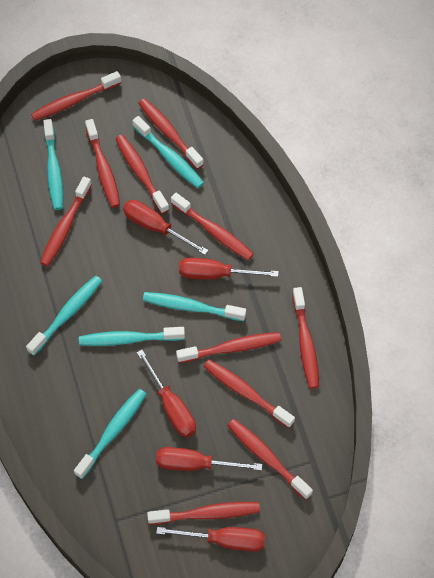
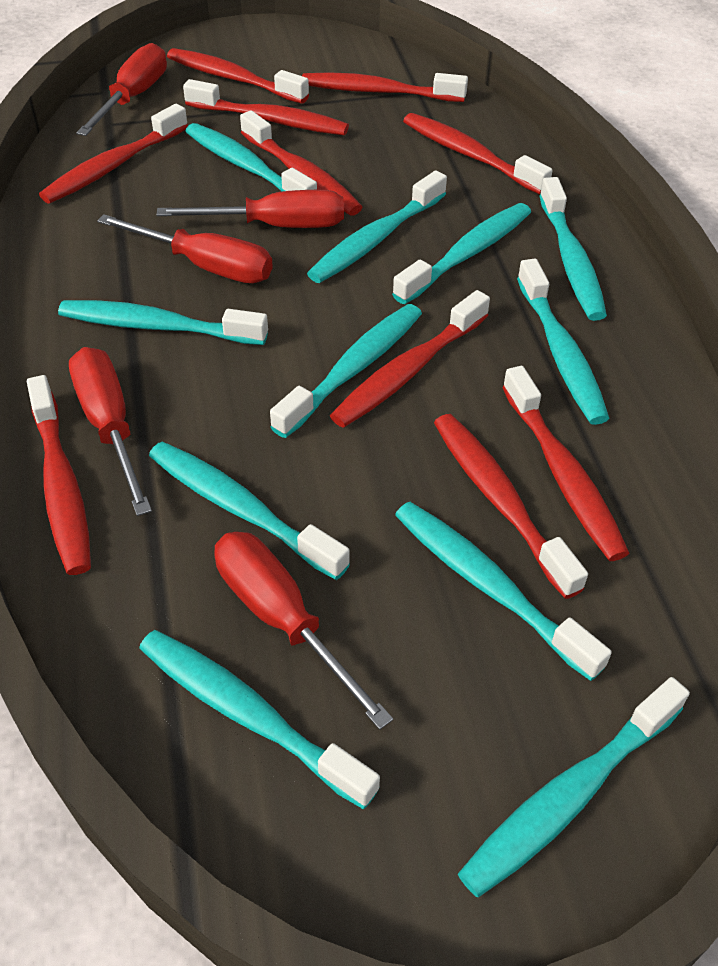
red toothbrush: [31,71,121,121] [40,177,92,266] [85,119,120,208] [115,135,169,214] [138,98,204,169] [147,502,260,525] [171,193,254,260] [176,332,281,363] [204,360,295,428] [227,419,313,500] [292,287,319,389] = 11 -> [27,375,91,575] [39,104,188,204] [167,48,309,104] [183,79,349,135] [240,110,363,216] [302,72,468,102] [330,290,490,428] [403,113,553,194] [434,414,588,599] [502,366,629,561] = 10
turquoise toothbrush: [26,276,102,356] [43,119,63,210] [74,389,146,479] [79,327,185,346] [132,116,204,188] [143,292,246,321] = 6 -> [58,300,268,345] [139,630,380,809] [149,441,350,580] [185,123,317,192] [270,304,422,438] [307,170,447,283] [392,203,531,304] [395,502,612,681] [458,677,690,897] [517,259,610,425] [539,177,607,321] = 11

